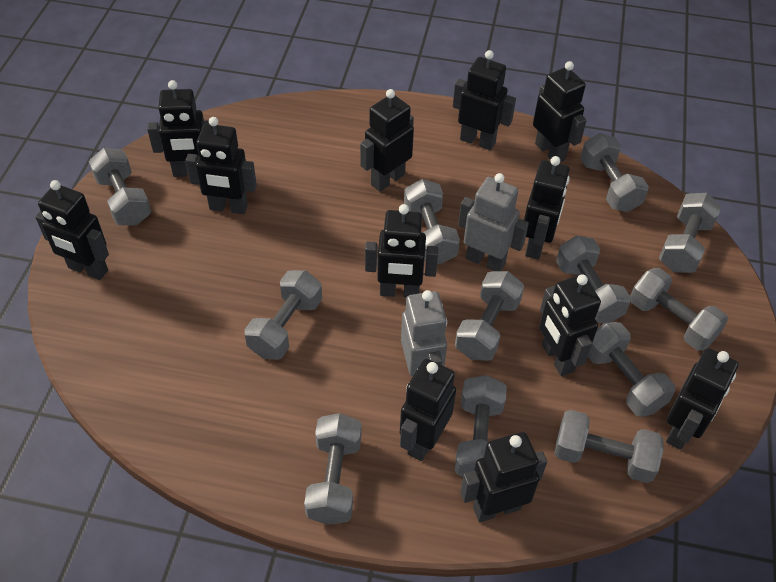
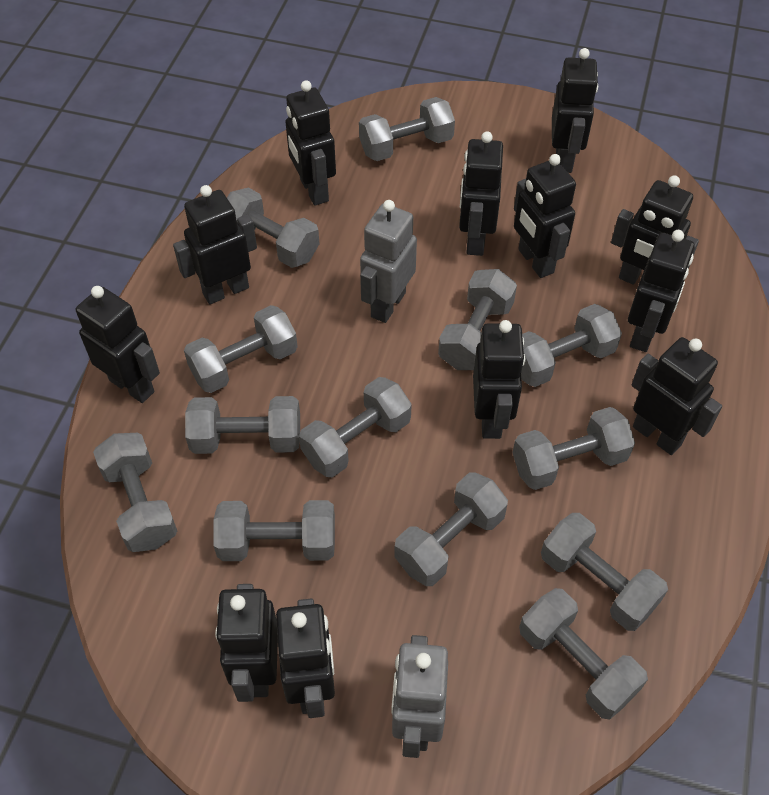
grey dumbbell: [89,148,151,226] [244,270,322,360] [304,413,361,525] [404,179,460,264] [455,271,524,361] [455,375,507,477] [555,410,664,483] [556,235,631,324] [580,133,649,212] [588,322,675,417] [630,268,728,351] [659,193,722,273] = 12 -> [93,433,177,552] [184,305,298,393] [185,396,300,454] [213,500,335,561] [227,188,319,268] [299,377,412,477] [359,97,455,161] [394,472,508,586] [438,269,517,370] [512,407,635,490] [519,588,648,720] [521,304,622,387] [541,513,668,631] = 13

